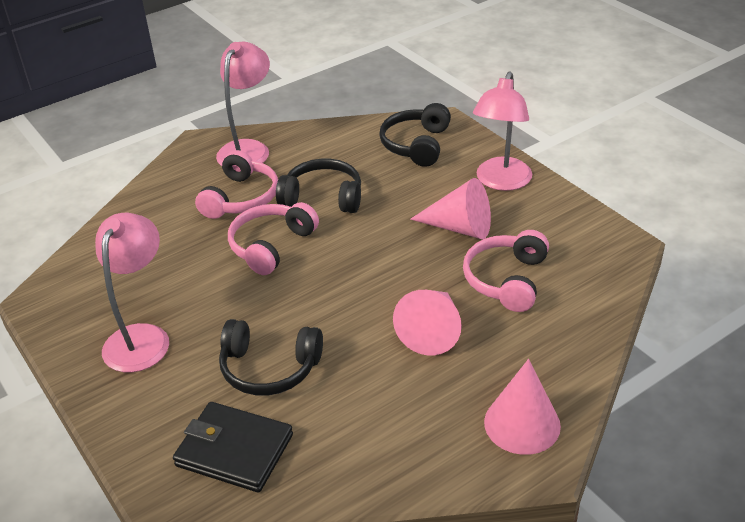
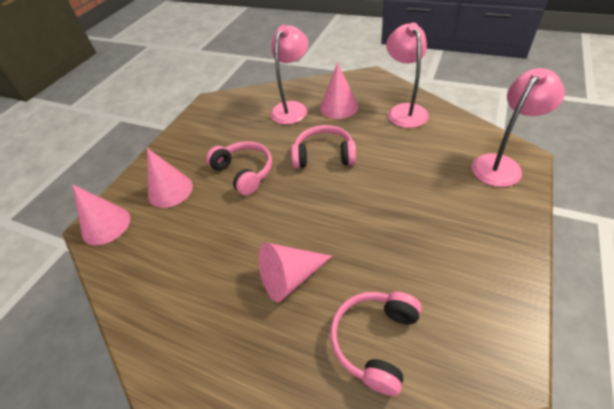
black headphones: [219,319,323,396] [276,159,361,213] [379,103,451,167] = 3 -> none = 0
black wallet: [173,402,293,492] = 1 -> none = 0
pink cone: [393,290,462,355] [410,178,491,239] [484,359,561,455] = 3 -> [73,185,130,245] [147,148,193,208] [259,243,332,302] [320,63,358,119] = 4

